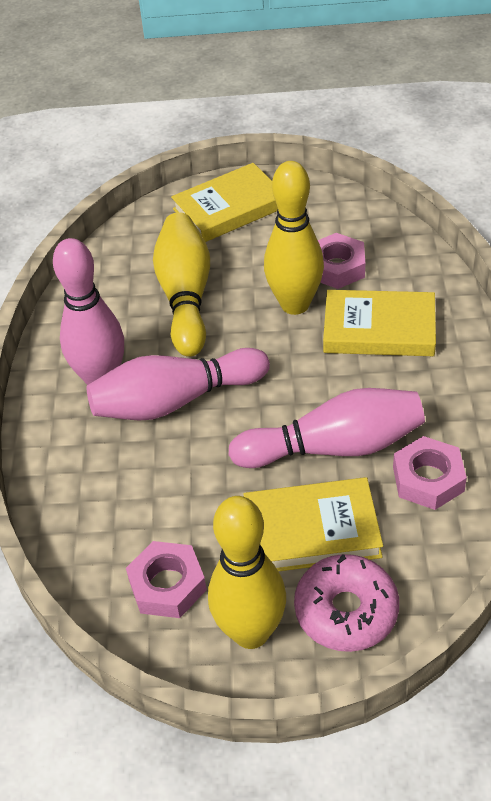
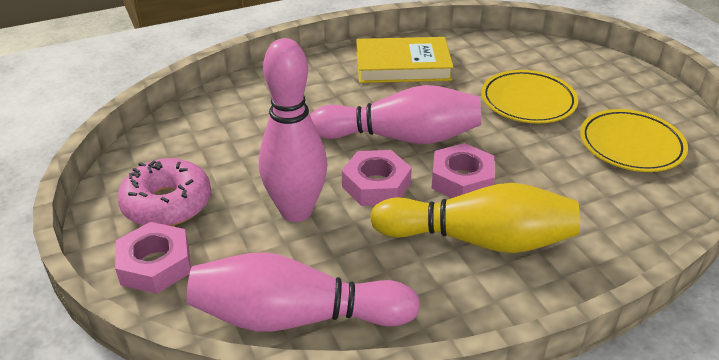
yellow book: [171,163,278,242] [243,477,383,572] [323,290,436,356] = 3 -> [356,37,454,83] = 1
yellow bowling pin: [153,212,210,357] [208,496,286,649] [264,161,324,315] = 3 -> [370,183,580,253] = 1
yellow plate: none = 0 -> [481,70,578,124] [580,109,688,172] = 2

